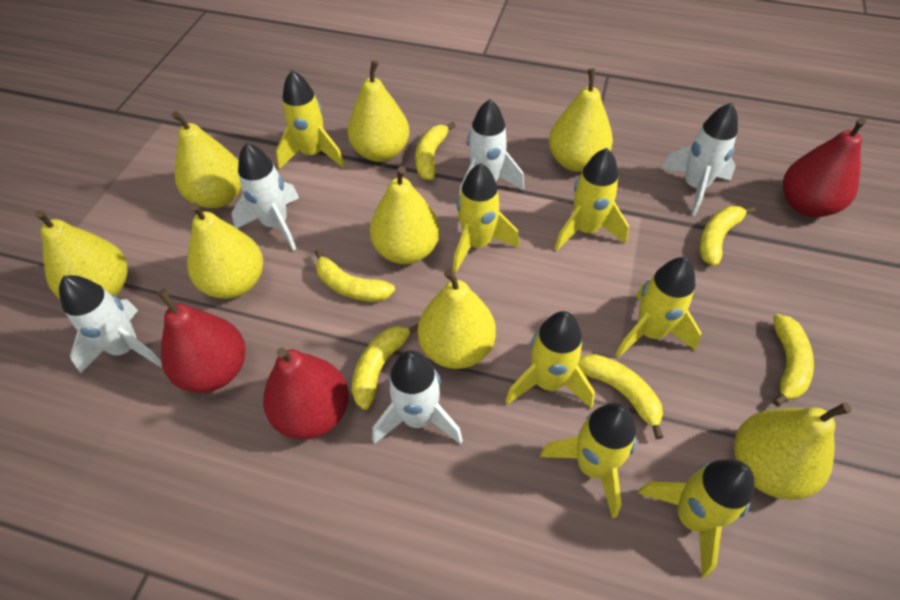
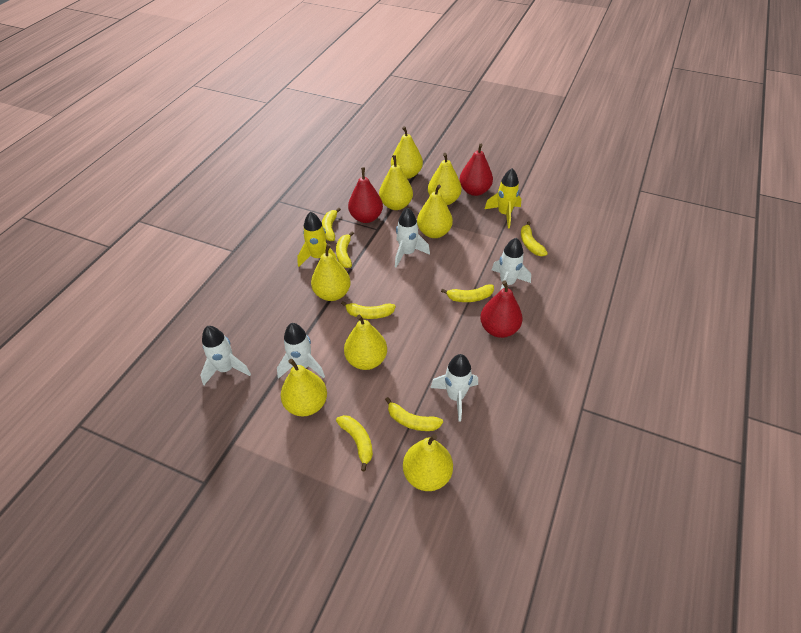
yellow banana: [315,249,395,302] [351,324,418,410] [415,122,456,180] [578,354,663,439] [699,206,756,267] [773,314,814,406] = 6 -> [322,208,341,241] [336,232,354,268] [336,415,373,472] [341,301,396,319] [385,397,443,431] [441,284,494,302] [521,221,548,256] = 7
yellow rocket: [276,70,345,169] [453,163,519,273] [505,311,595,408] [540,403,636,519] [554,148,629,251] [615,257,701,358] [638,459,754,577] = 7 -> [297,211,337,267] [485,168,521,229] = 2

